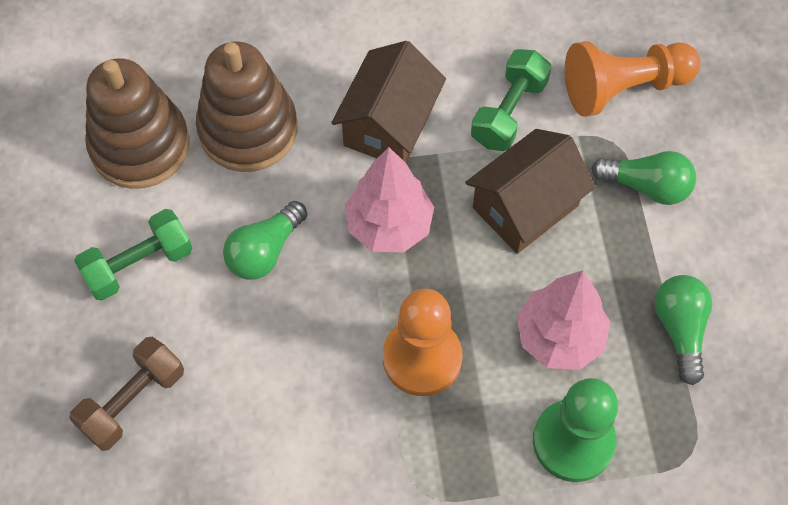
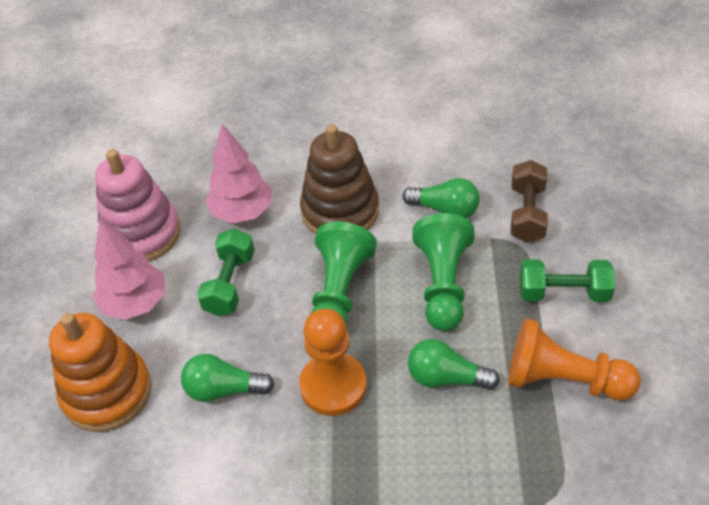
brown house: [331,41,446,163] [465,129,596,254] = 2 -> none = 0
brown stacking toy: [85,58,190,189] [196,42,297,172] = 2 -> [300,124,379,234] = 1
green pawn: [533,378,618,482] = 1 -> [311,222,377,326] [413,213,475,331] = 2
orange stacking toy: none = 0 -> [49,313,152,432] = 1
pink stacking toy: none = 0 -> [95,149,181,262] = 1

